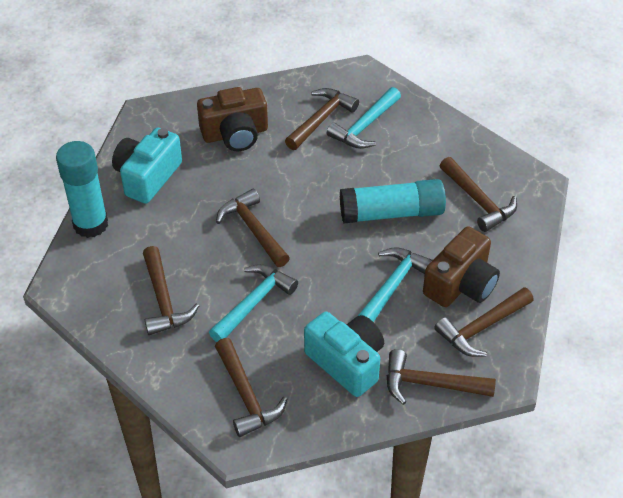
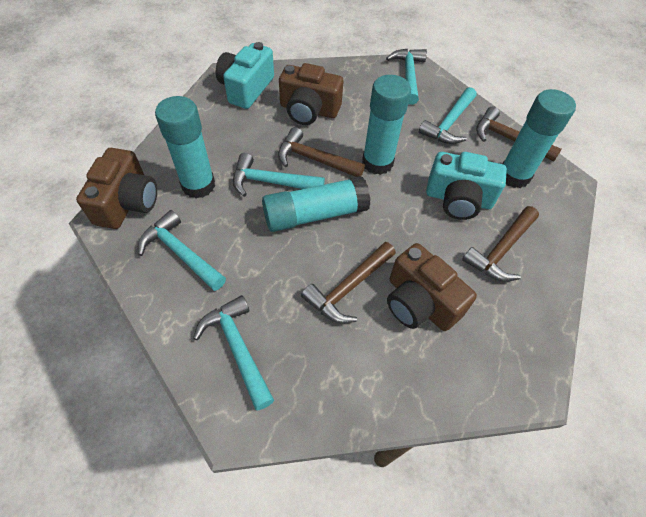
brown camera: [197,87,268,151] [423,226,500,307] = 2 -> [76,148,157,229] [279,63,344,125] [387,243,477,331] = 3
brown hammer: [143,246,199,335] [215,338,287,437] [216,188,290,267] [285,88,359,150] [387,349,496,405] [434,287,534,357] [440,157,517,232] = 7 -> [278,127,365,177] [301,242,396,324] [462,206,539,281] [476,106,562,162] = 4
turquoise glue stick: [56,141,108,238] [340,179,446,224] = 2 -> [155,96,215,198] [262,176,370,232] [362,75,411,175] [503,89,576,188] = 4
turquoise hammer: [209,264,298,342] [327,87,401,149] [358,247,433,322] = 3 -> [138,210,226,291] [193,295,274,411] [233,153,325,197] [386,49,427,105] [419,87,476,144] = 5

